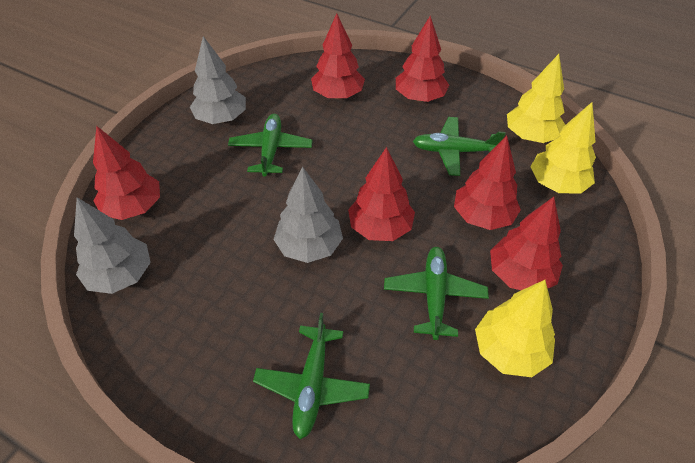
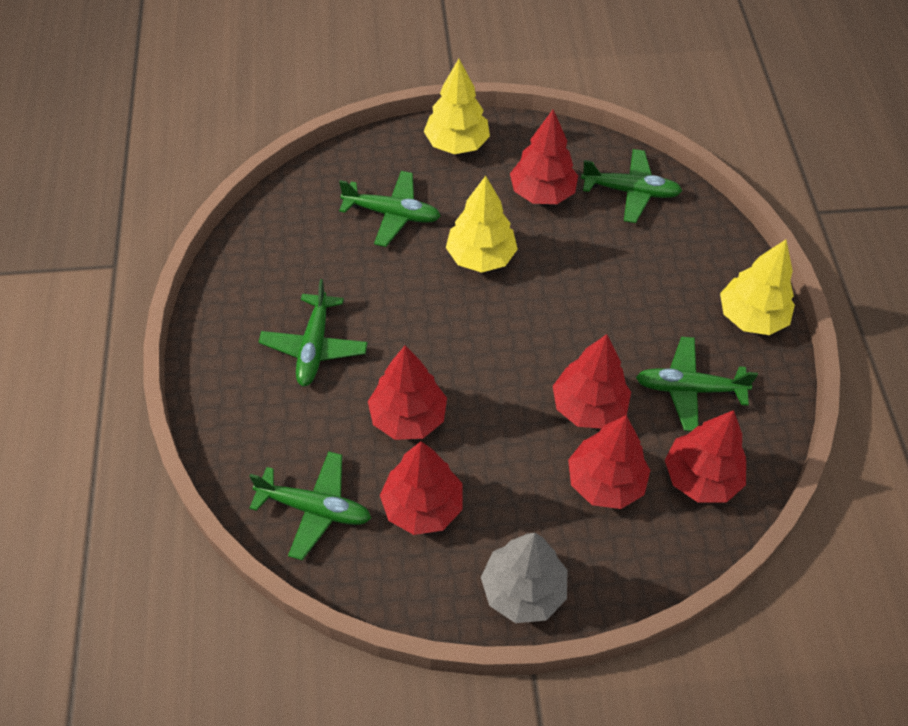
green plane: [228,114,313,177] [253,313,370,439] [384,247,489,340] [413,117,506,176] = 4 -> [249,451,371,560] [259,279,368,386] [339,171,441,247] [581,149,682,223] [636,337,758,431] = 5
grey tree: [74,197,151,294] [190,36,246,124] [273,166,343,263] = 3 -> [481,533,567,623] = 1

